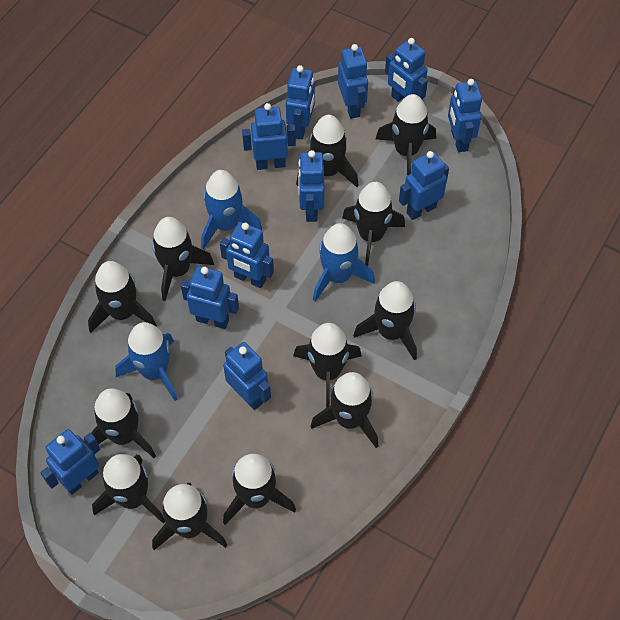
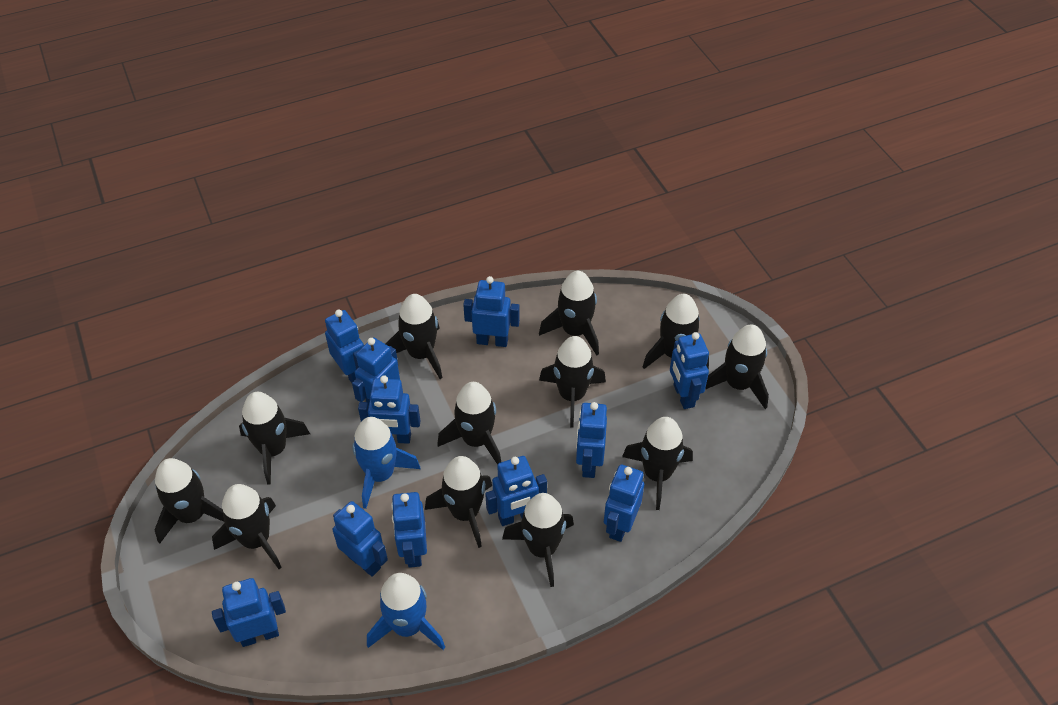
blue rocket: [115,322,178,401] [201,170,262,249] [313,223,375,301] = 3 -> [352,417,421,509] [367,573,445,650] = 2

